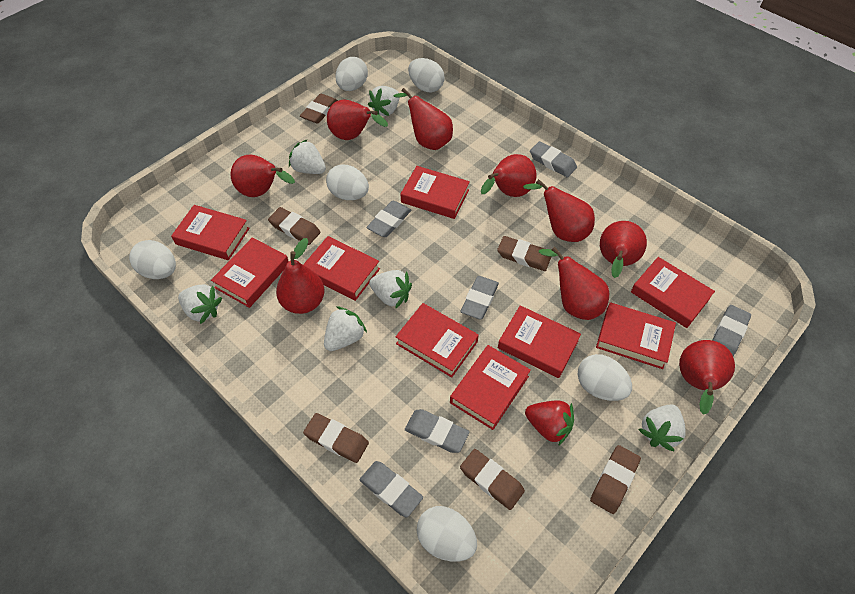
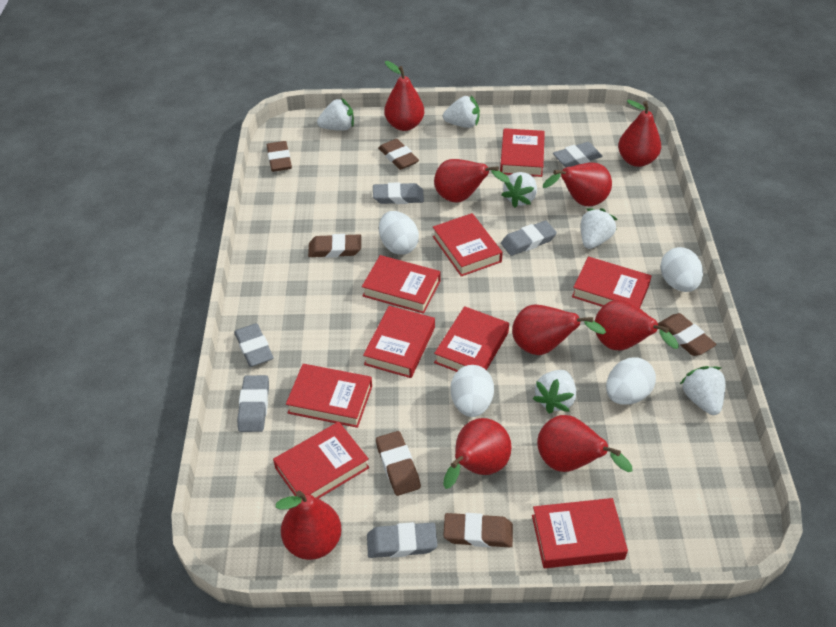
red strawberry: [525,400,574,446] = 1 -> none = 0
white egg: [129,240,176,279] [326,164,369,200] [335,57,368,91] [408,58,445,92] [417,506,477,562] [577,354,632,401] = 6 -> [379,211,419,255] [451,365,494,417] [606,357,656,405] [660,247,703,292] = 4

